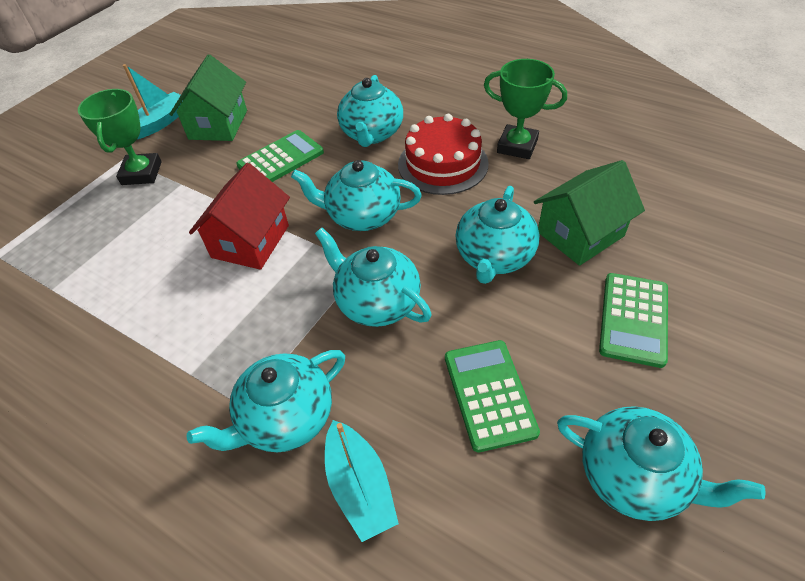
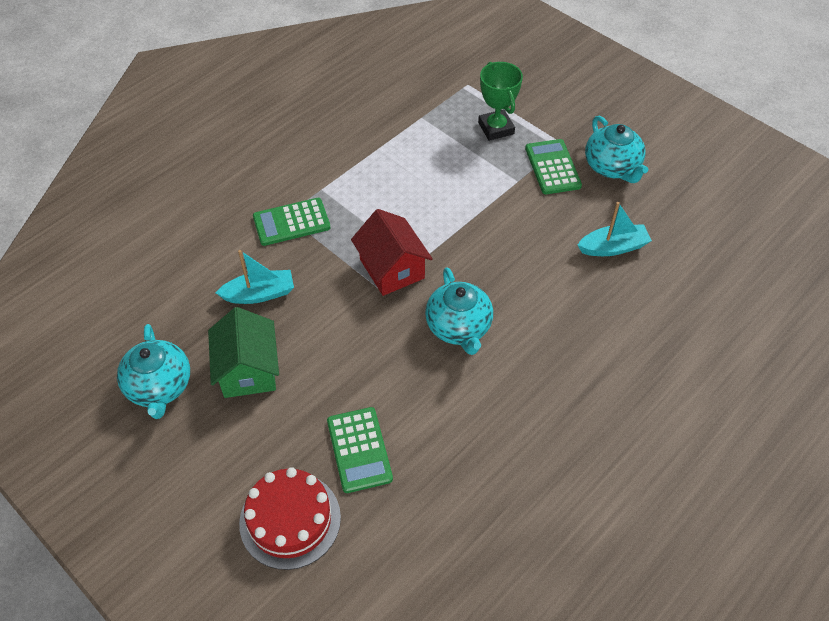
green house: [169,55,247,141] [534,160,645,266] = 2 -> [208,307,279,398] = 1
green trophy: [78,89,162,185] [484,59,567,159] = 2 -> [478,62,523,141] = 1
turquoise teapot: [186,350,345,452] [291,160,422,231] [315,228,432,327] [337,75,403,147] [455,186,540,284] [557,406,765,521] = 6 -> [117,324,190,419] [425,267,493,355] [585,116,648,183] = 3

